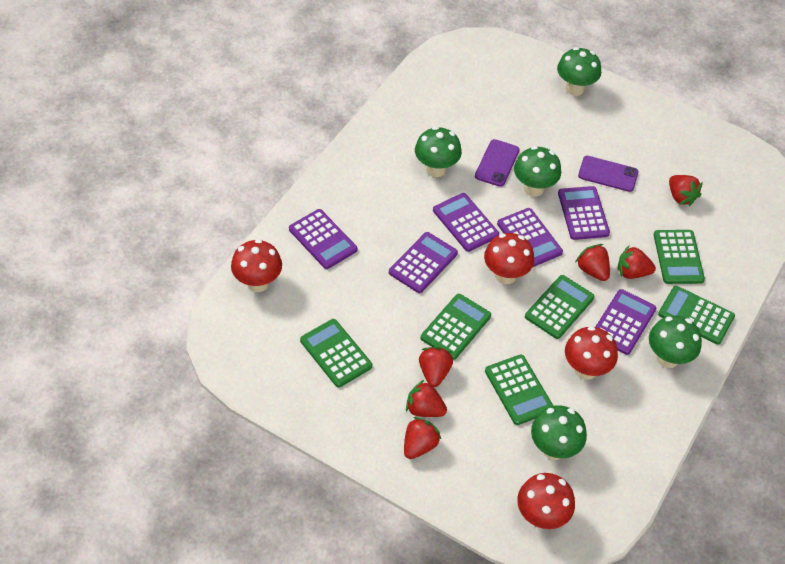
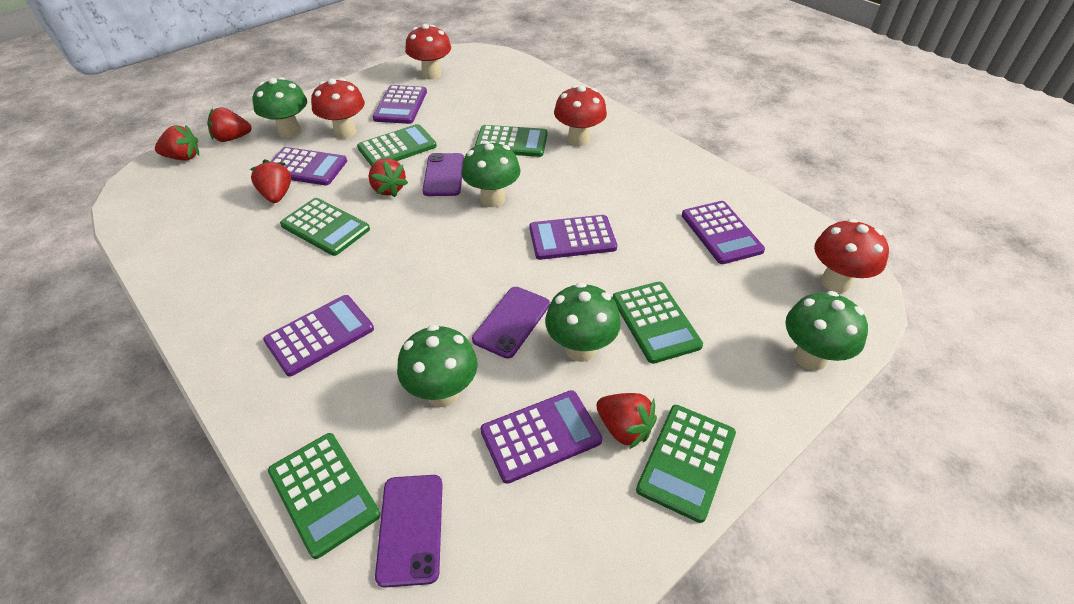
purple phone: [475,139,520,187] [578,156,638,192] = 2 -> [375,475,443,588] [422,153,464,196] [472,287,550,359] = 3
red strawberry: [404,417,441,459] [406,380,447,417] [419,347,453,387] [575,244,610,281] [617,246,656,279] [669,175,703,206] = 6 -> [155,125,199,161] [207,107,252,142] [250,159,291,203] [369,158,408,197] [596,393,657,449] = 5

